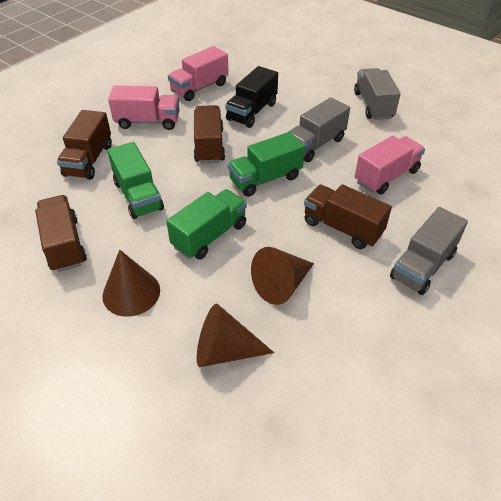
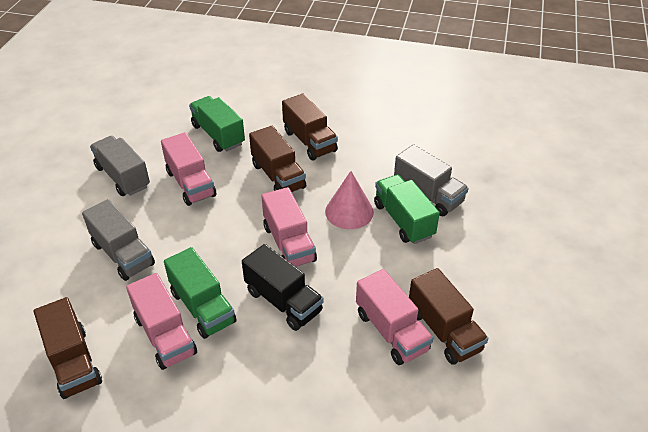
brown cone: [102,250,160,317] [197,304,274,367] [251,247,314,305] = 3 -> none = 0
pink cone: none = 0 -> [325,171,374,229] = 1
pink truck: [108,85,180,130] [168,46,229,101] [355,136,425,195] = 3 -> [126,273,197,370] [161,132,216,206] [261,187,317,267] [356,269,433,365] = 4

